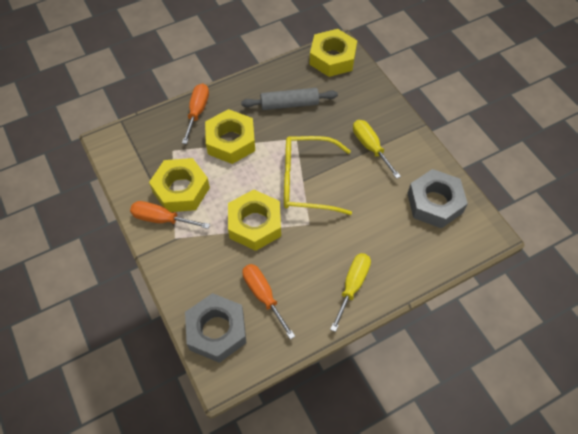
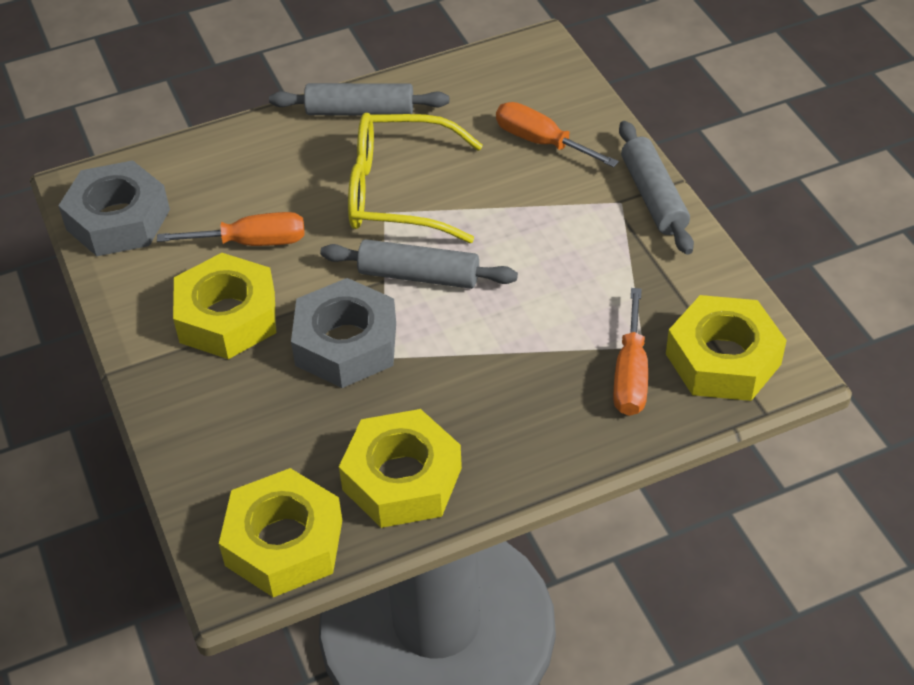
grey rolling pin: [241,88,338,110] = 1 -> [269,83,449,115] [320,239,518,289] [619,121,694,255] = 3
yellow screwdriver: [330,253,371,332] [353,120,401,179] = 2 -> none = 0

